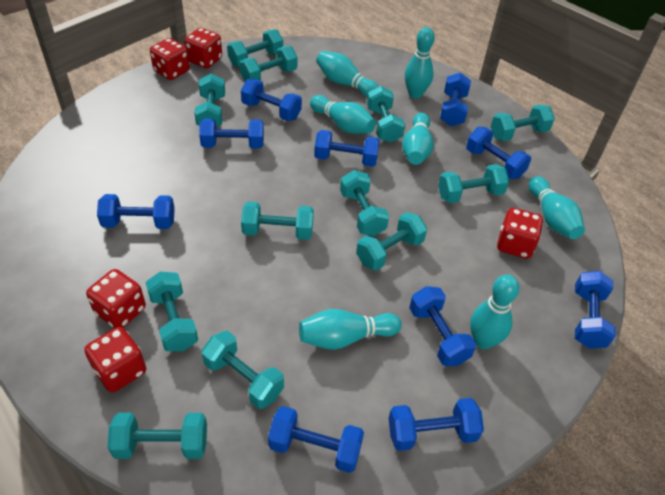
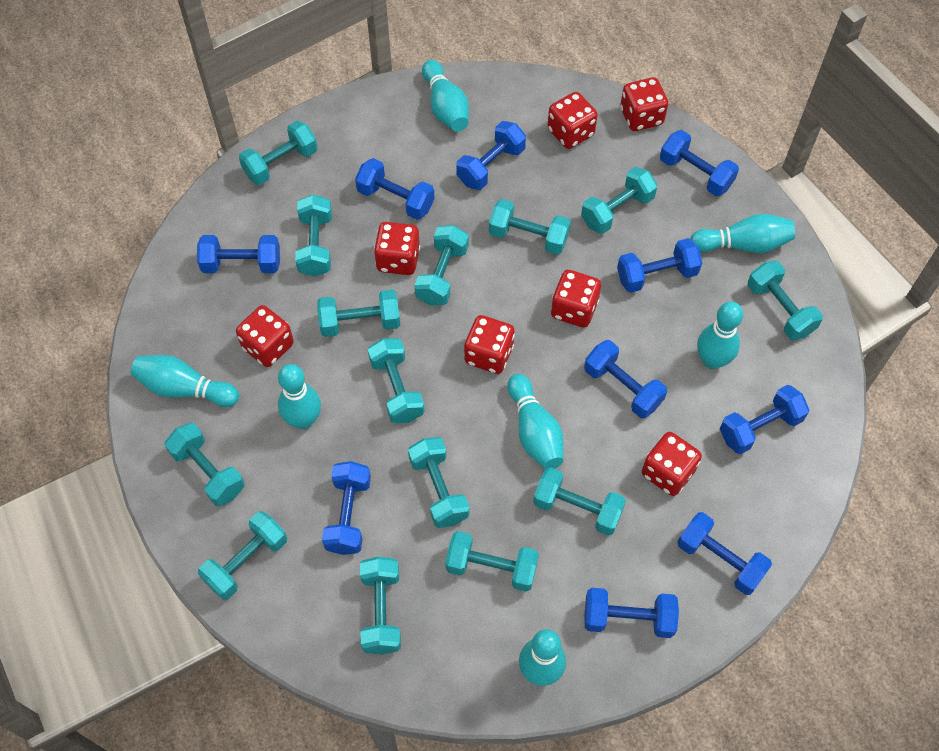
red dice: [84,327,146,393] [86,269,146,328] [150,38,190,80] [184,28,222,68] [497,208,543,259] = 5 -> [236,305,294,367] [374,222,420,275] [464,315,515,374] [547,92,598,149] [551,270,601,328] [620,77,668,131] [642,432,702,496] = 7
turquoise dumbbell: [107,413,207,459] [145,271,198,351] [194,74,225,127] [201,331,284,409] [227,29,283,67] [240,46,298,81] [241,202,314,240] [340,170,389,236] [356,212,427,271] [367,86,405,143] [438,164,509,203] [491,104,555,141] = 12 -> [165,423,245,506] [198,511,287,600] [239,121,318,185] [295,194,332,277] [317,289,400,337] [360,557,401,654] [368,338,425,424] [408,437,469,528] [415,225,469,306] [445,531,539,592] [489,199,571,255] [533,467,626,536] [581,167,658,234] [747,261,823,340] = 14

